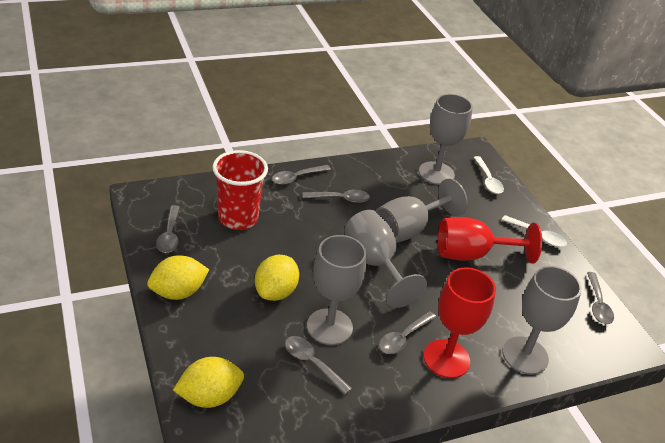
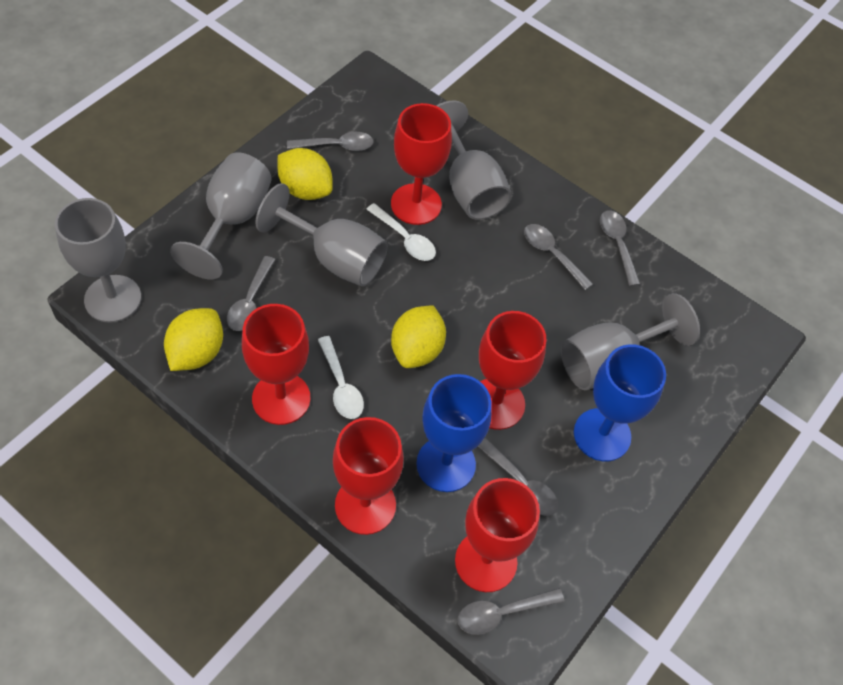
blue goblet: none = 0 -> [416,374,492,492] [574,344,666,461] = 2
red cup: [212,150,268,230] = 1 -> none = 0
red goblet: [423,267,496,378] [438,217,542,264] = 2 -> [242,304,310,425] [333,417,404,535] [391,103,452,225] [455,478,540,592] [479,311,547,430] = 5

